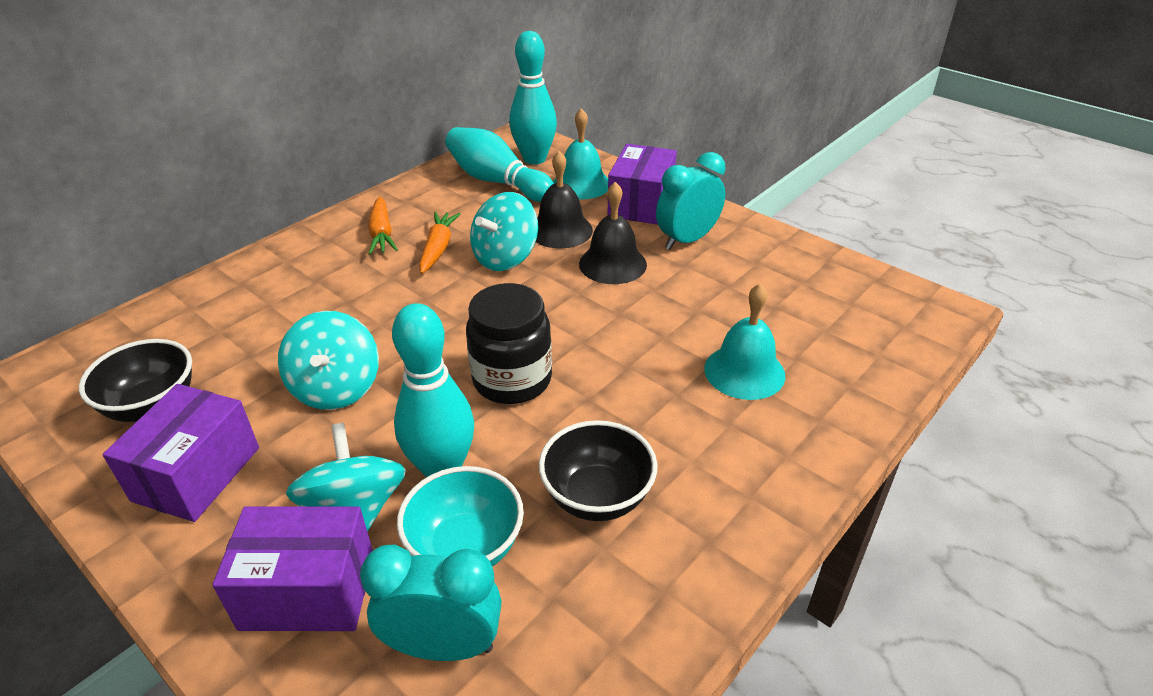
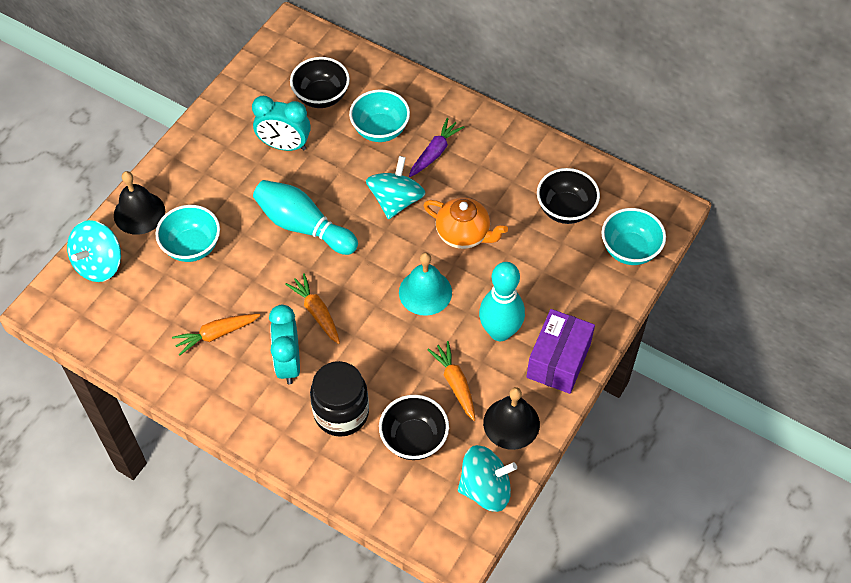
black bowl: [79,339,192,422] [539,420,657,521] = 2 -> [290,57,350,108] [379,395,449,460] [537,168,600,224] = 3
orange carrot: [368,196,398,255] [419,212,461,274] = 2 -> [172,314,260,355] [285,273,340,344] [427,341,475,421] = 3
orange teapot: none = 0 -> [423,197,508,249] = 1
purple box: [103,384,259,522] [213,506,373,631] [607,144,677,225] = 3 -> [526,309,595,394] = 1
purple carrot: none = 0 -> [409,118,464,177] = 1
turquoise bell: [553,108,608,200] [704,284,785,400] = 2 -> [399,252,452,316] = 1
turquoise bowl: [397,466,524,567] = 1 -> [155,205,220,262] [349,89,410,142] [601,208,666,265] = 3
turquoise bowling pin: [392,303,474,478] [445,127,554,202] [509,31,557,164] = 3 -> [253,180,358,255] [479,262,525,341] = 2

